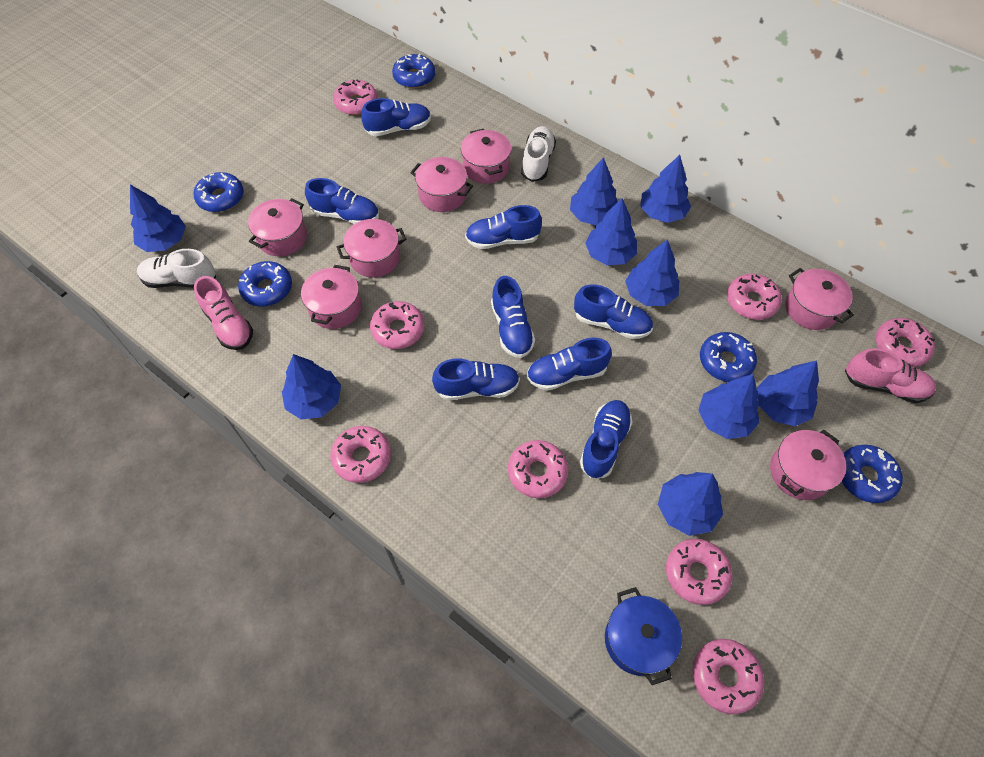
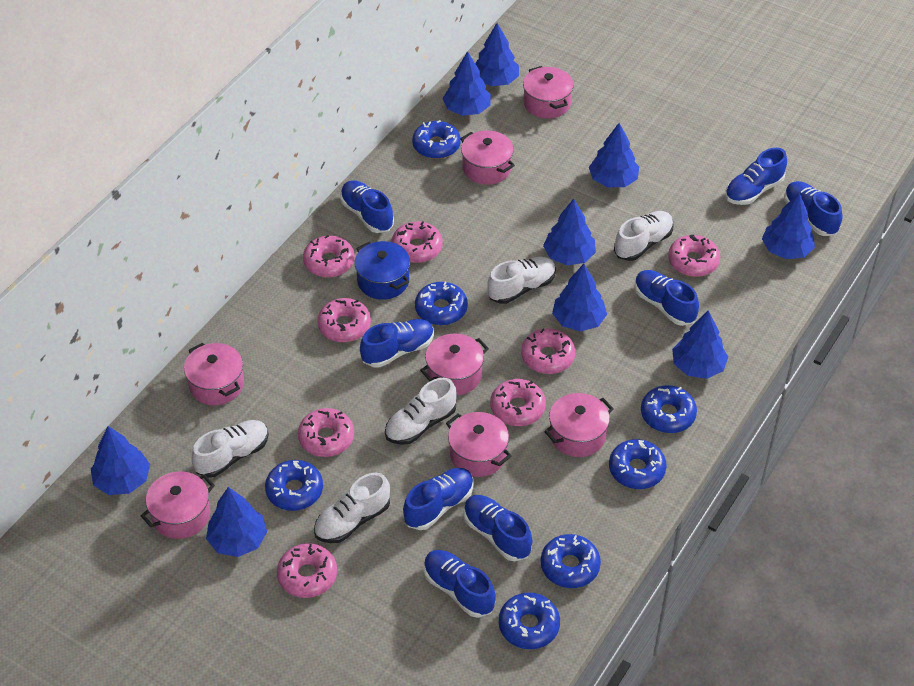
blue donut: [194,172,244,212] [238,261,292,307] [392,54,435,88] [700,332,757,382] [842,445,903,503] = 5 -> [265,460,323,511] [412,120,461,159] [415,282,468,325] [499,592,560,649] [541,534,601,588] [609,439,667,489] [641,385,697,433] = 7
pink shoe: [194,276,253,350] [845,348,936,403] = 2 -> none = 0
white shoe: [137,249,216,288] [521,126,556,182] = 2 -> [192,420,269,478] [314,473,390,543] [385,378,457,445] [487,257,556,304] [614,211,674,261] = 5

